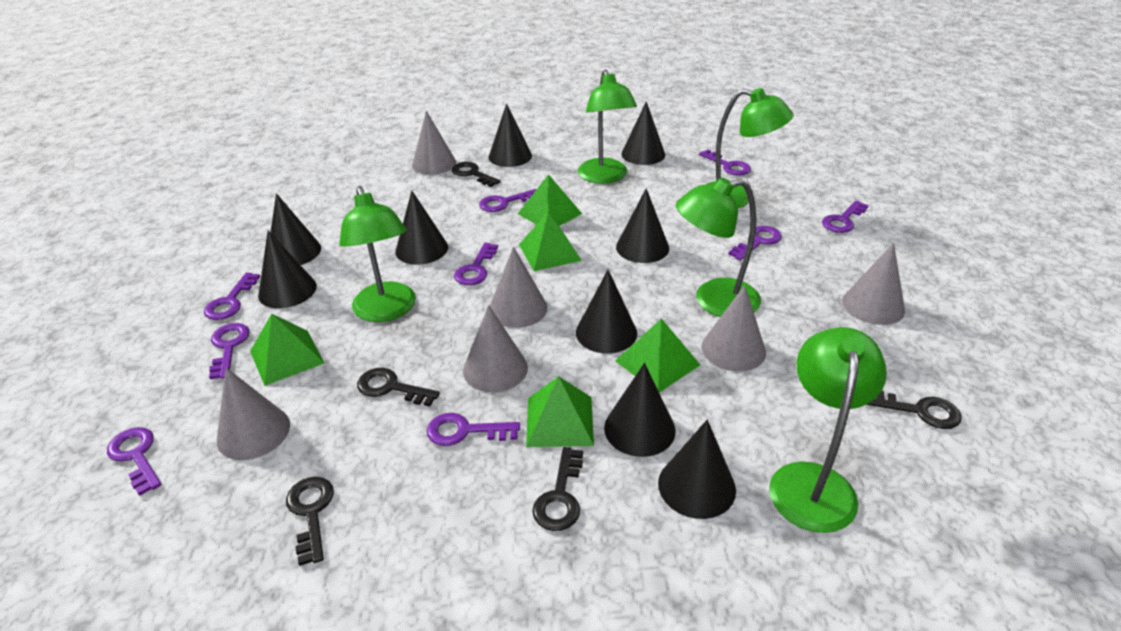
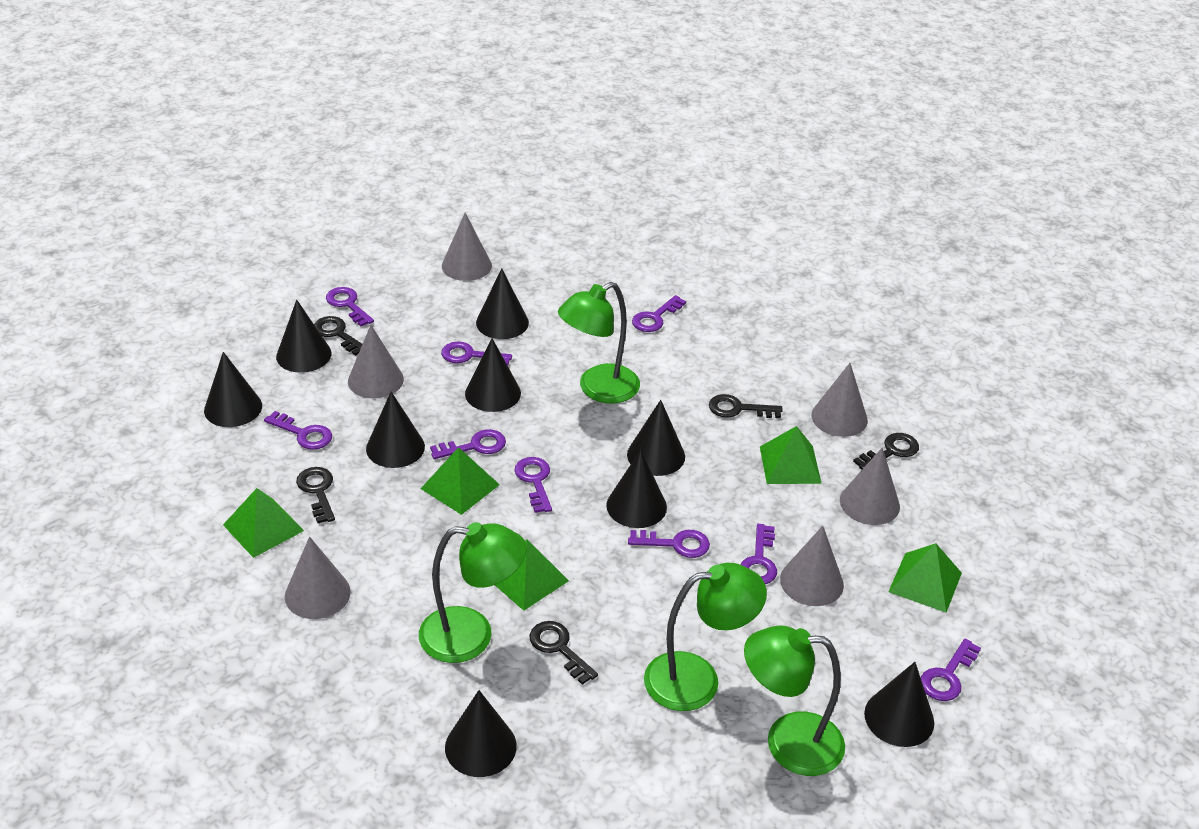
green lamp: [339,186,416,322] [578,69,637,184] [676,177,761,317] [705,88,794,208] [769,327,887,533] = 5 -> [419,522,527,663] [558,282,640,404] [644,563,767,711] [744,625,845,776] = 4

